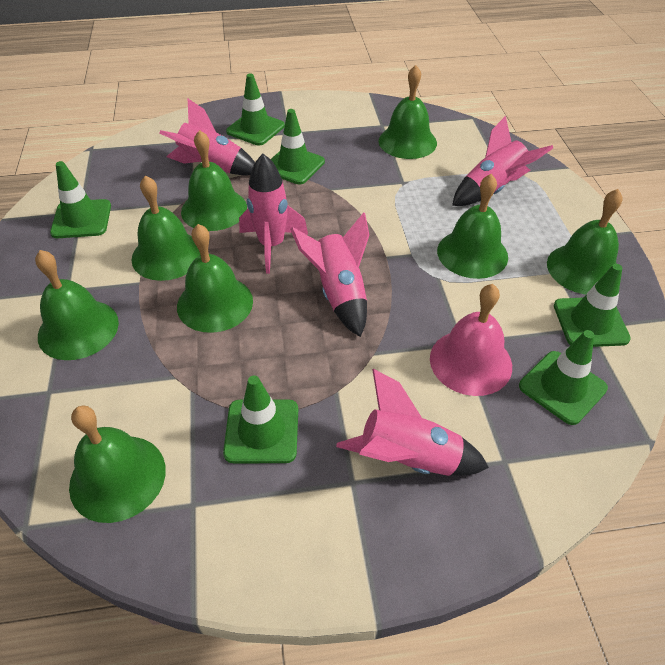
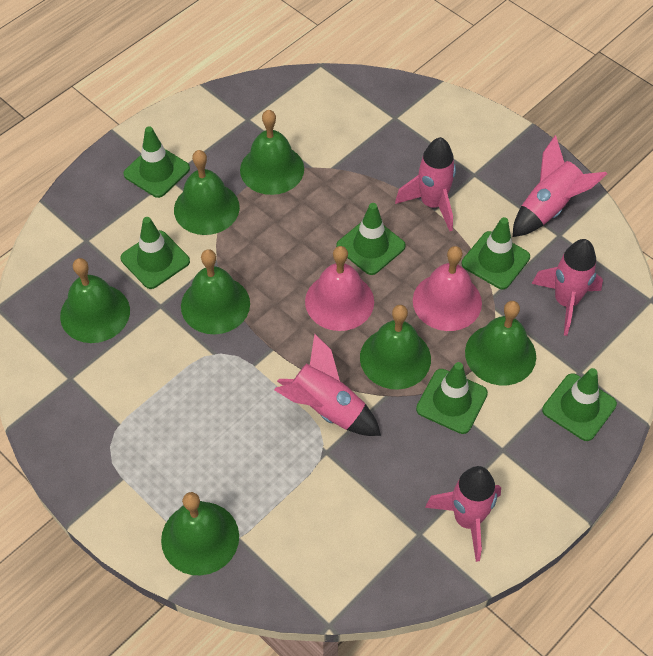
green bell: [35,250,119,360] [69,405,166,523] [131,175,200,281] [177,224,253,333] [181,130,247,231] [379,65,437,159] [437,174,508,279] [547,189,623,295] = 8 -> [60,258,130,343] [161,492,239,575] [174,150,240,235] [181,249,250,334] [240,110,304,195] [360,305,431,390] [465,301,536,385] = 7
pink bell: [430,284,512,396] = 1 -> [305,246,374,331] [413,246,482,331] = 2

